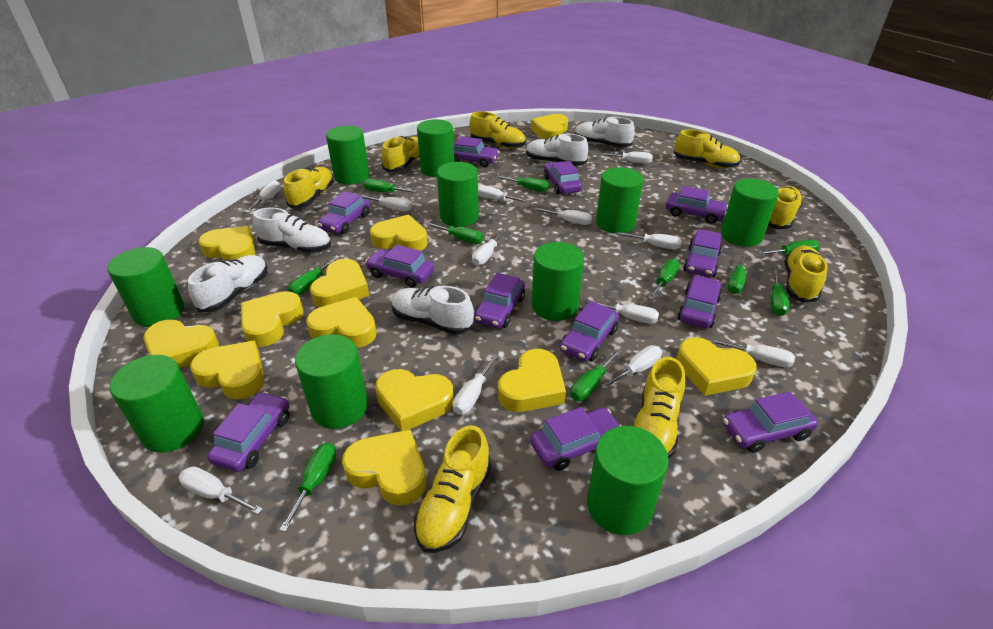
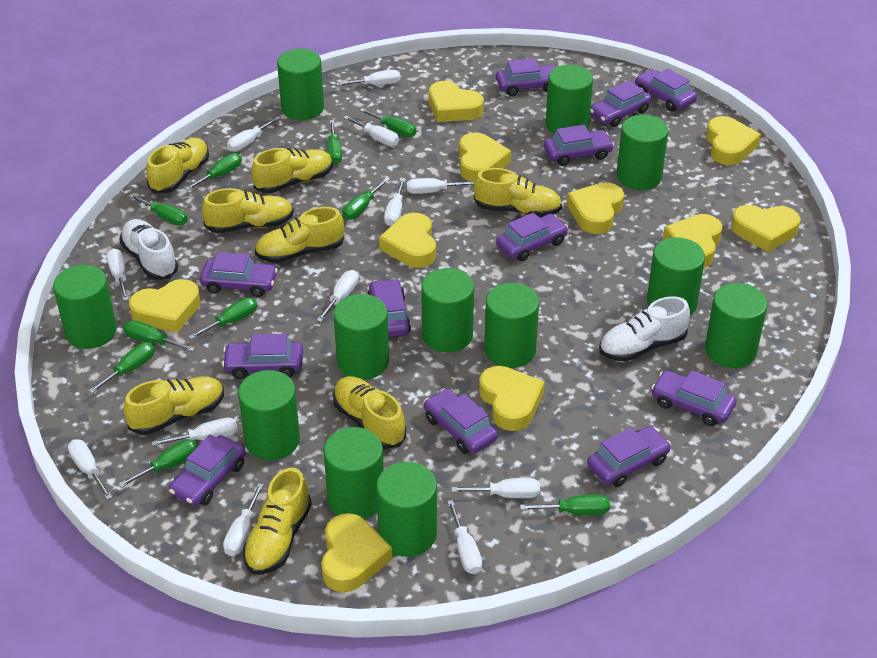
green cylinder: [107,247,184,327] [110,355,204,453] [295,334,368,429] [326,126,369,185] [417,119,454,177] [437,162,479,227] [532,242,584,321] [587,426,669,535] [596,167,643,234] [721,179,779,247] = 10 -> [53,265,117,349] [238,370,300,460] [277,49,324,120] [323,427,384,519] [334,294,389,380] [376,462,437,557] [421,268,474,352] [484,283,539,368] [546,65,593,134] [617,115,668,190] [647,237,705,315] [705,283,767,368] = 12
white shoe: [188,255,268,312] [253,207,331,253] [391,286,474,334] [526,134,588,166] [575,117,635,148] = 5 -> [119,219,178,280] [599,296,690,361] = 2
yellow heart: [143,320,219,368] [190,341,265,400] [198,226,255,261] [241,291,303,347] [306,297,377,348] [310,259,369,307] [342,430,426,506] [370,215,428,251] [375,369,454,431] [498,349,566,412] [531,114,568,139] [677,337,757,396] = 12 -> [129,279,201,333] [321,513,392,592] [379,213,436,268] [429,81,484,122] [459,132,511,182] [479,366,545,431] [567,182,624,234] [663,214,722,267] [706,116,761,165] [731,205,800,252] = 10

